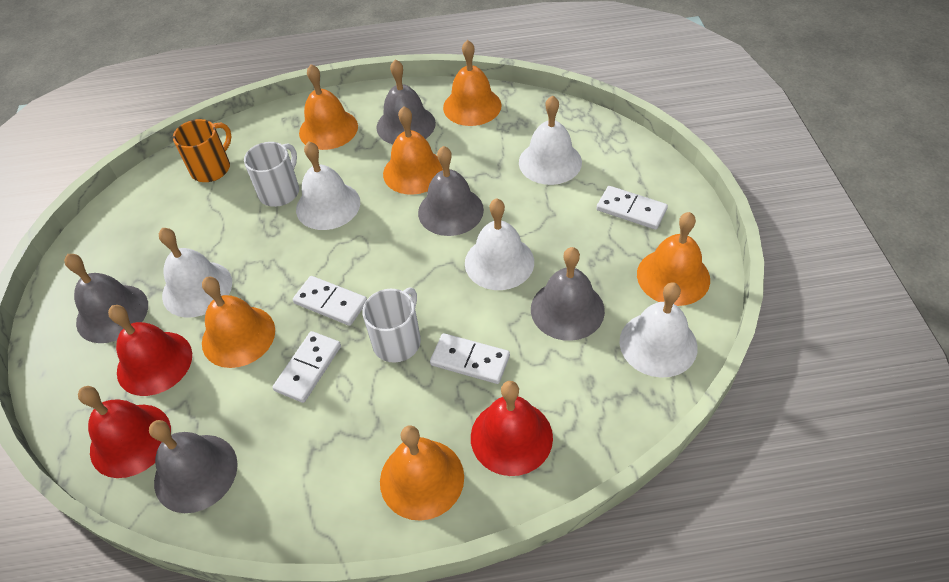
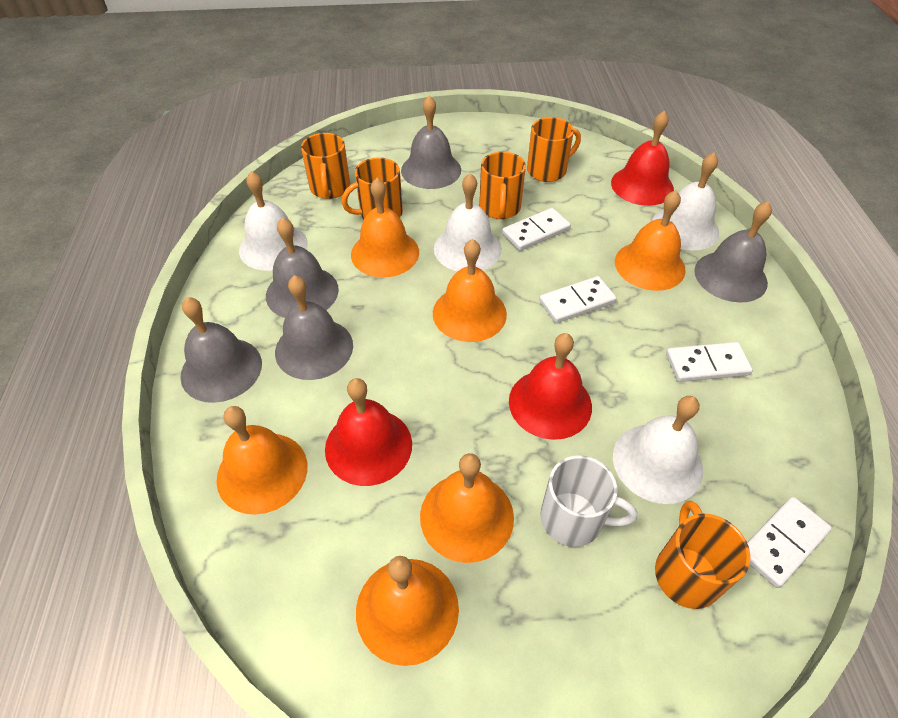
orange mug: [173,119,232,182] = 1 -> [301,133,350,199] [342,157,403,219] [479,152,526,219] [527,117,581,182] [655,501,751,609] = 5
white bell: [159,228,232,318] [296,142,360,230] [465,198,534,290] [519,95,582,185] [619,282,698,378] = 5 -> [239,171,308,271] [434,173,502,271] [613,396,703,504] [652,152,719,251] = 4
white mug: [244,142,299,207] [362,287,421,363] = 2 -> [540,455,637,547] = 1

